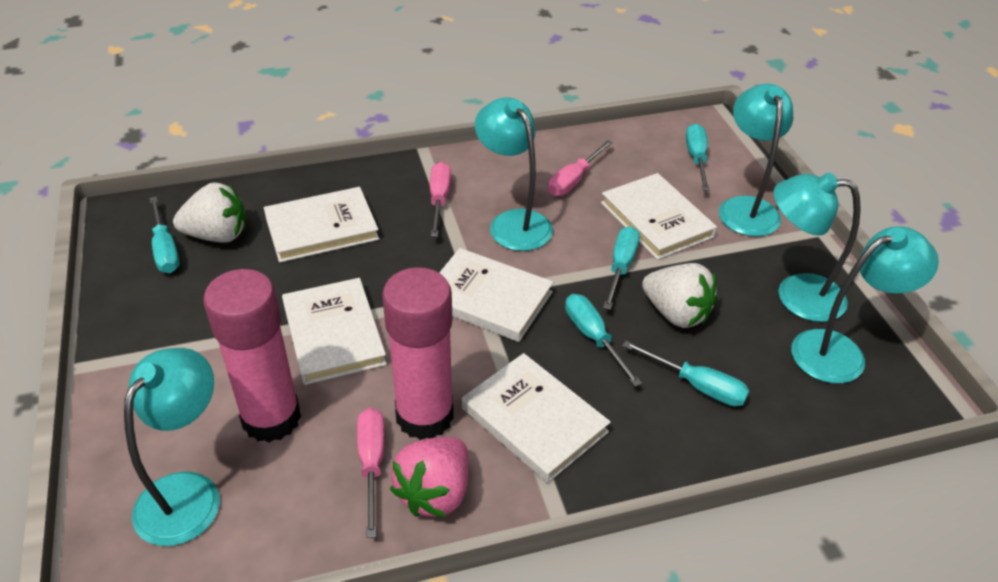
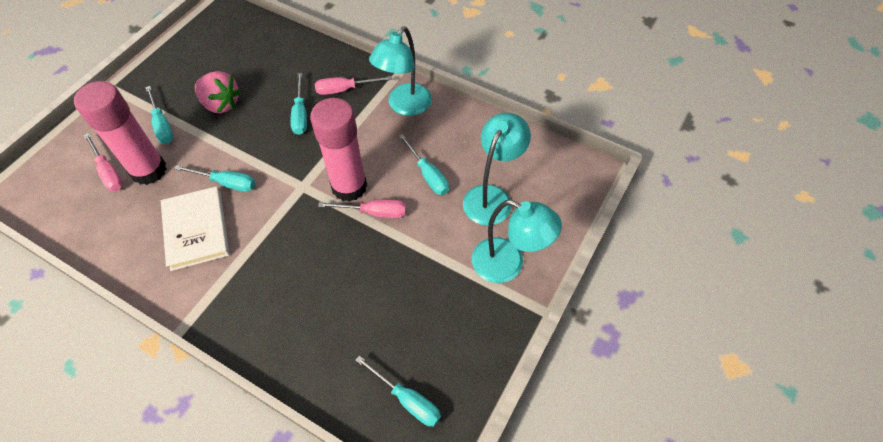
turquoise lamp: [124,348,220,546] [475,97,553,251] [719,84,793,237] [773,173,861,322] [791,226,939,384] = 5 -> [369,27,432,116] [463,113,531,225] [472,200,562,283] = 3
white book: [264,187,379,263] [282,278,387,385] [439,248,553,342] [462,353,611,483] [601,173,717,260] = 5 -> [161,186,230,271] = 1
white strawberry: [173,182,246,243] [642,263,717,328] = 2 -> none = 0

